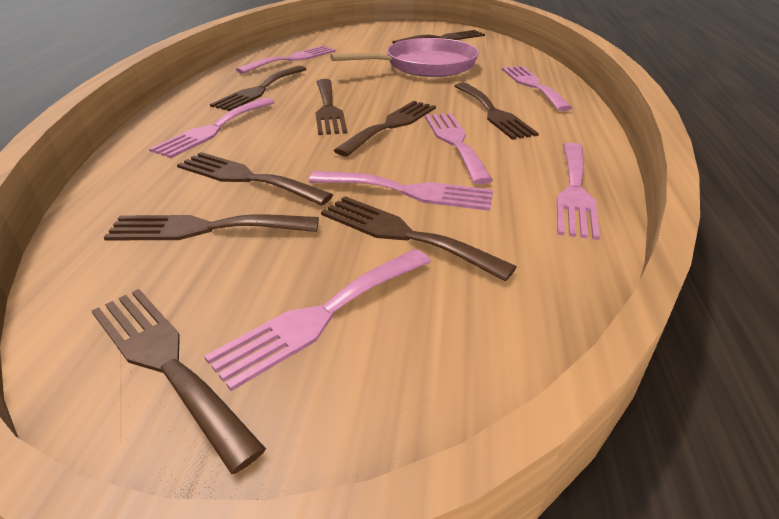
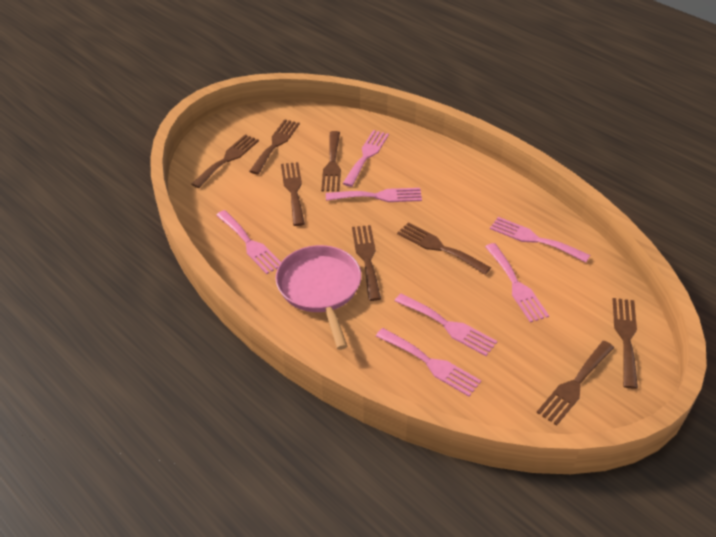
brown fork: [91,289,266,474] [104,214,319,241] [177,152,333,206] [210,66,307,111] [316,79,347,135] [321,196,517,282] [333,101,436,157] [393,30,485,44] [455,83,539,140] = 9 -> [191,134,259,188] [249,120,300,174] [281,162,305,226] [321,131,341,192] [352,225,381,301] [397,222,491,275] [537,341,614,426] [613,298,638,389] = 8

